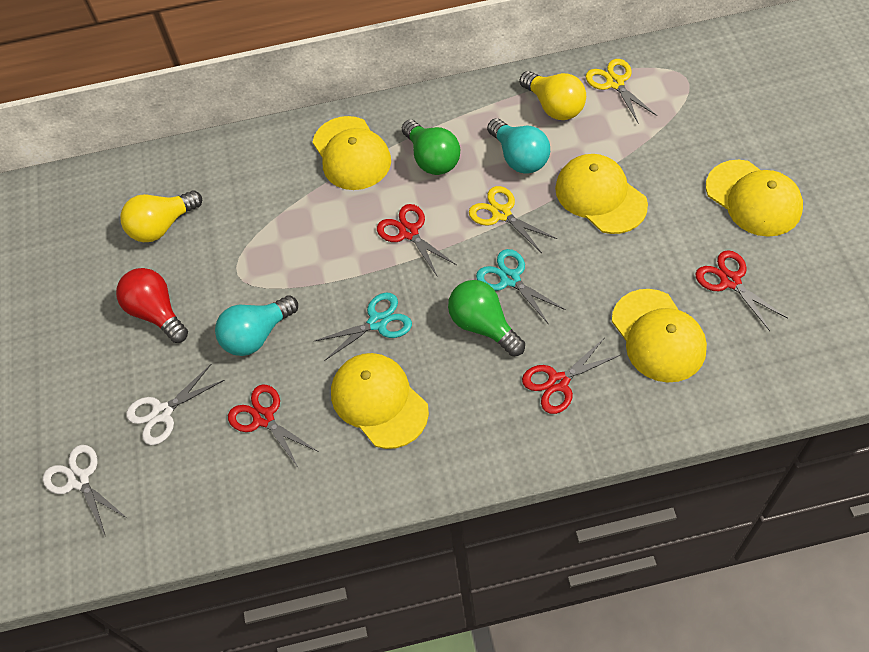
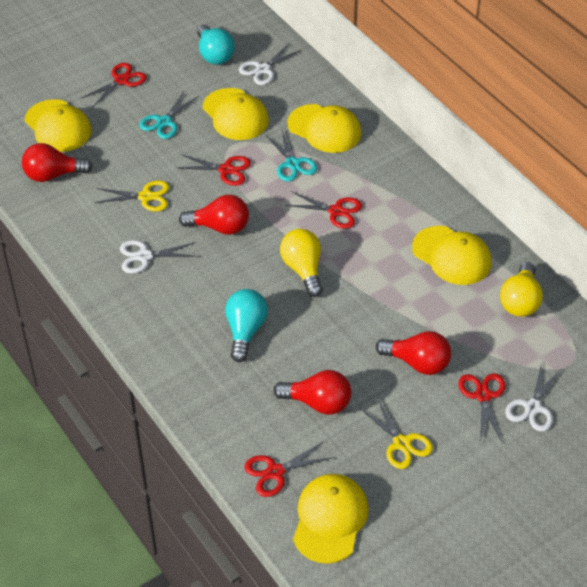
green light bulb: [402,120,460,175] [448,280,525,356] = 2 -> none = 0
red light bulb: [116,268,188,343] = 1 -> [22,143,93,182] [179,195,249,235] [274,370,351,415] [376,331,451,375] = 4
red scissors: [228,384,319,469] [377,204,456,277] [522,337,620,414] [695,250,788,331] = 4 -> [82,63,147,107] [176,154,251,186] [244,441,334,497] [285,191,362,229] [458,374,506,443] = 5
white scissors: [43,445,128,537] [126,364,224,445] = 2 -> [120,240,198,274] [239,43,302,85] [505,362,562,432] = 3

